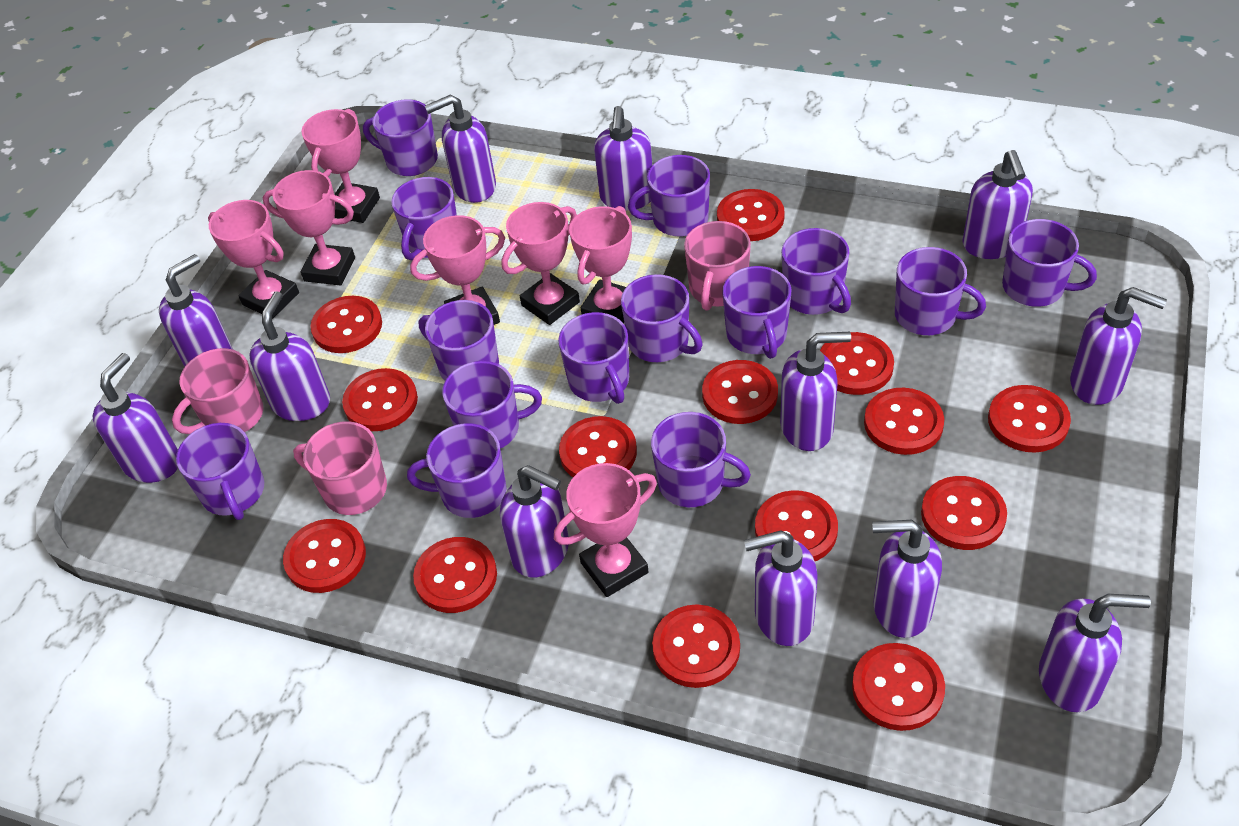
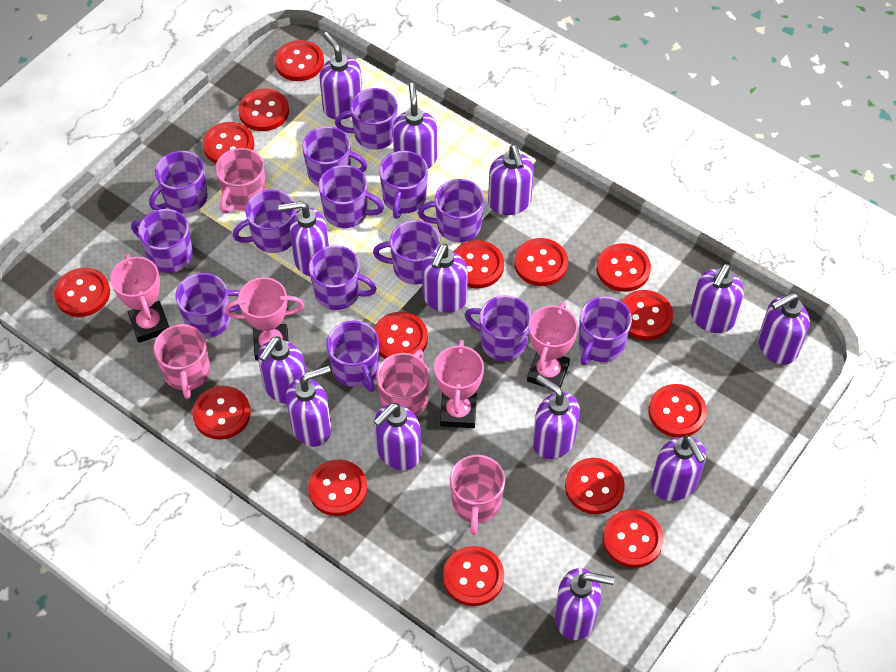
pink mug: [172,348,263,434] [293,421,387,515] [684,221,751,311] = 3 -> [153,324,210,399] [215,148,266,214] [376,350,430,416] [450,455,505,535] = 4
pink trophy: [208,200,299,319] [262,170,355,286] [302,109,380,223] [410,215,505,325] [502,202,580,325] [554,463,657,597] [569,206,632,323] = 7 -> [110,254,169,343] [225,277,304,361] [434,340,484,428] [527,302,578,388] = 4
purple soap dispenser: [93,353,178,483] [159,254,233,366] [249,291,330,421] [425,94,496,203] [500,465,569,578] [594,106,652,211] [744,530,818,646] [780,332,851,451] [872,520,942,638] [962,150,1033,259] [1039,594,1151,712] [1070,287,1167,405] = 12 -> [258,336,306,404] [278,201,329,276] [286,366,332,447] [319,32,362,119] [374,403,421,471] [393,83,437,169] [422,244,468,313] [488,145,534,215] [533,375,580,459] [555,568,614,640] [651,435,706,501] [690,264,744,333] [758,293,810,365] = 13
red button: [283,519,366,593] [310,296,382,353] [342,368,418,431] [413,537,497,613] [559,416,637,477] [652,604,740,688] [702,360,778,424] [717,189,785,241] [755,490,838,561] [820,332,894,395] [852,643,945,731] [864,388,944,455] [921,476,1007,550] [988,385,1071,453] = 14 -> [54,268,110,317] [192,386,251,440] [202,122,254,164] [238,89,289,131] [275,40,324,81] [308,460,367,516] [374,312,428,359] [443,546,504,606] [454,240,504,289] [514,238,568,286] [565,458,625,514] [596,243,651,292] [603,509,664,568] [621,290,673,340] [649,384,707,438] = 15

